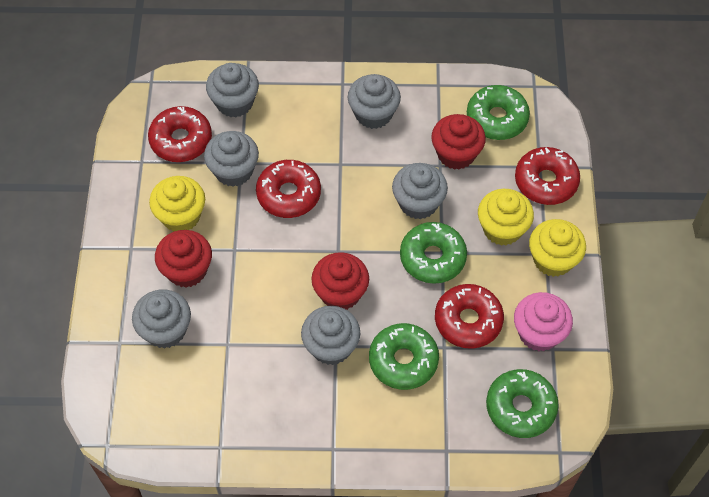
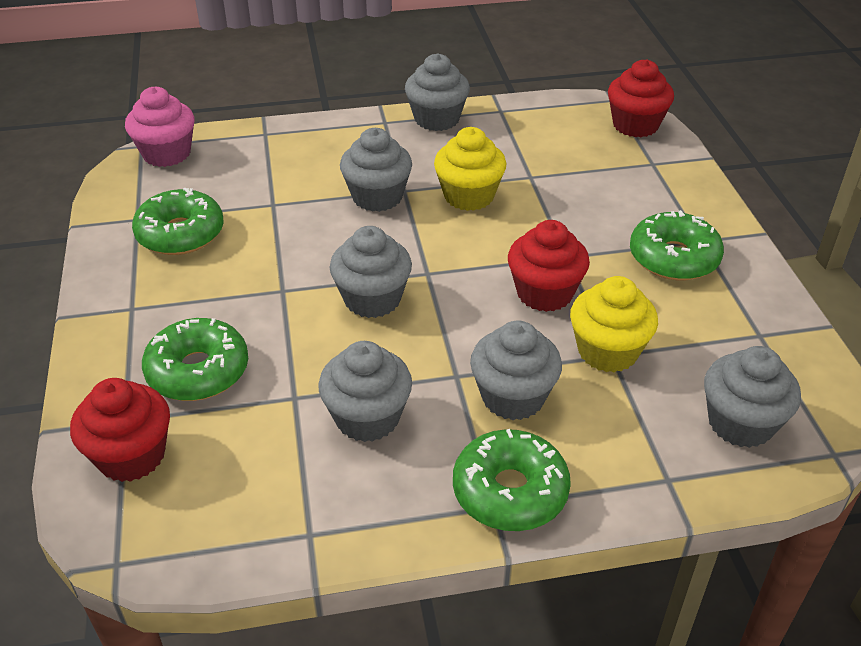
red donut: [148,106,212,162] [256,160,321,218] [435,284,504,349] [515,147,580,205] = 4 -> none = 0
yellow cupcake: [149,176,205,232] [478,189,534,246] [529,219,586,277] = 3 -> [434,127,506,211] [570,276,658,372] = 2

